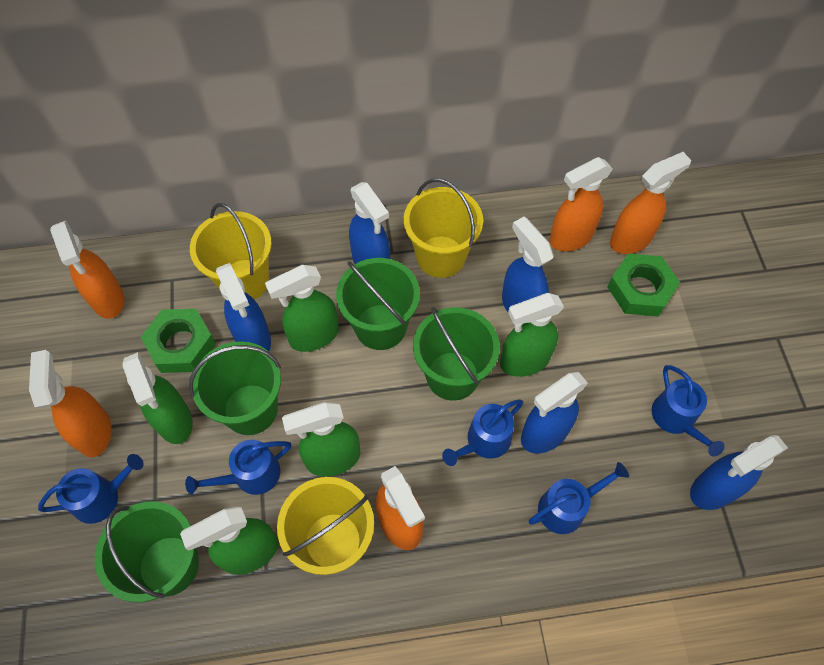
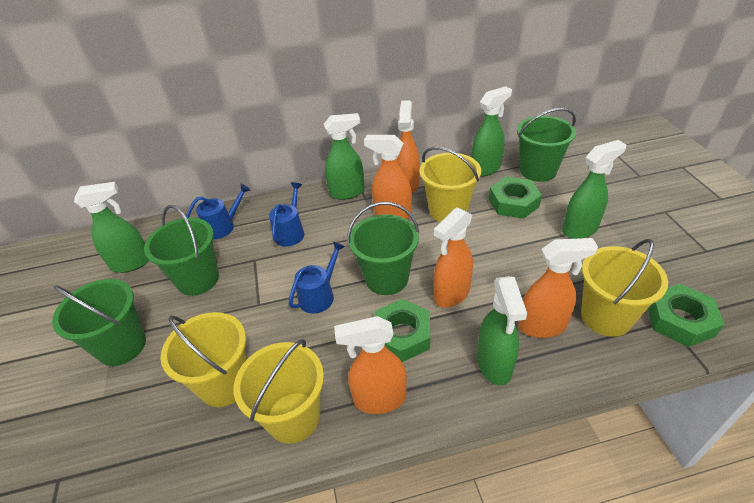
blue spray bottle: [216,263,271,352] [349,182,390,264] [502,217,553,314] [521,372,588,454] [690,435,788,510] = 5 -> none = 0
blue watering can: [38,454,143,524] [185,440,291,495] [442,399,523,466] [529,462,629,534] [652,365,725,457] = 5 -> [186,184,250,239] [269,182,304,247] [289,241,345,313] = 3
green nut: [141,309,216,373] [608,254,680,317] = 2 -> [374,299,430,362] [489,177,542,219] [648,284,724,347] = 3
yellow bucket: [190,203,272,300] [277,477,374,575] [404,178,483,278] = 3 -> [161,312,247,407] [234,339,324,444] [419,147,481,222] [581,239,668,337] = 4

